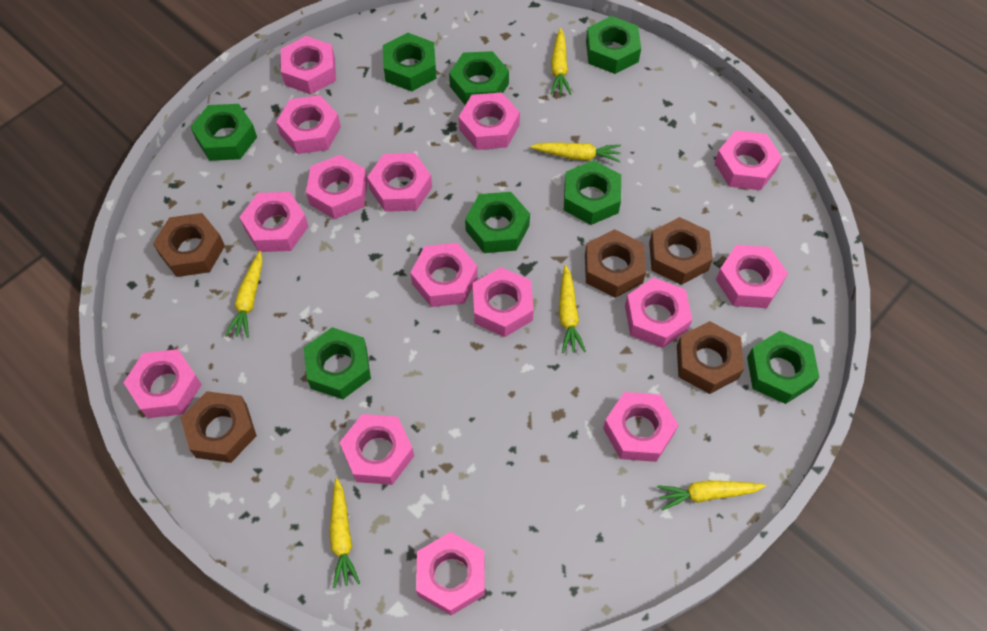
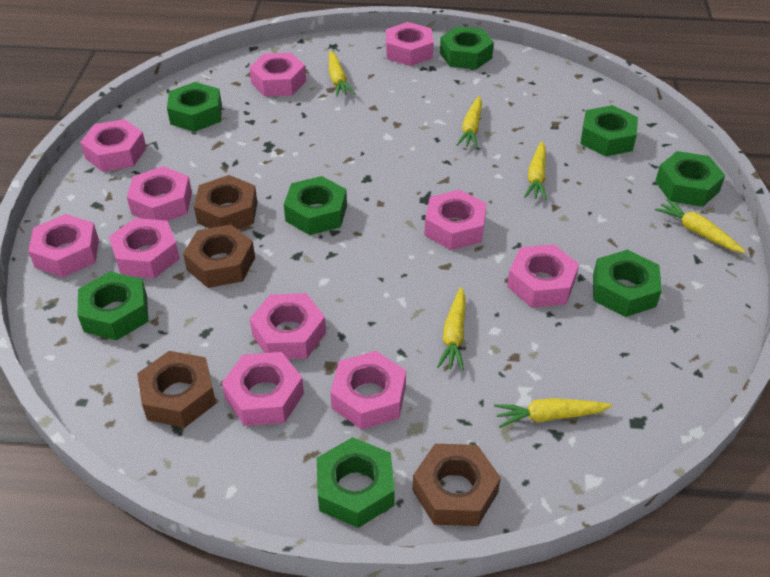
brown nut: [153,213,225,277] [181,391,257,463] [585,229,646,298] [649,217,713,285] [677,321,744,394] = 5 -> [137,351,216,428] [183,225,255,288] [194,175,257,229] [412,444,501,526] = 4
pink nut: [124,349,202,418] [240,192,309,252] [276,95,341,154] [281,36,336,95] [306,155,368,219] [339,414,414,485] [367,153,432,212] [410,243,478,307] [416,532,485,616] [459,92,520,150] [473,267,534,337] [603,392,678,462] [625,278,692,348] [715,130,782,190] [716,245,788,308] = 15 -> [28,214,99,277] [80,119,146,172] [109,218,180,278] [127,166,192,221] [222,352,304,426] [249,53,306,96] [250,293,326,359] [330,351,406,430] [386,22,433,66] [424,190,487,250] [507,244,579,308] = 11

